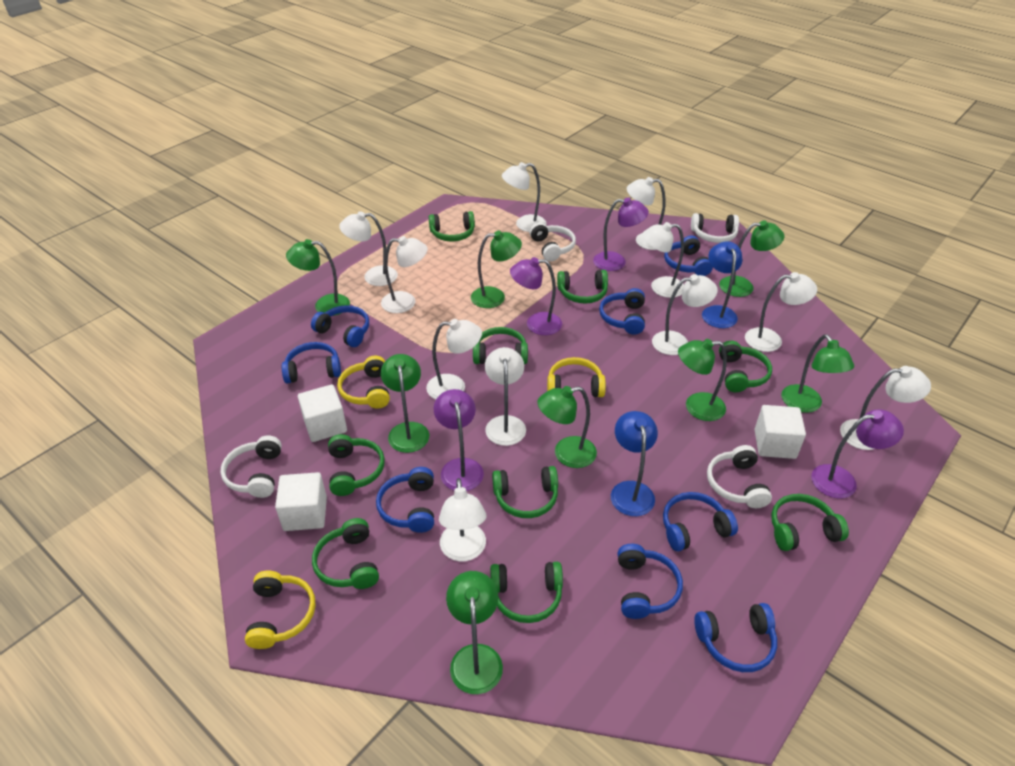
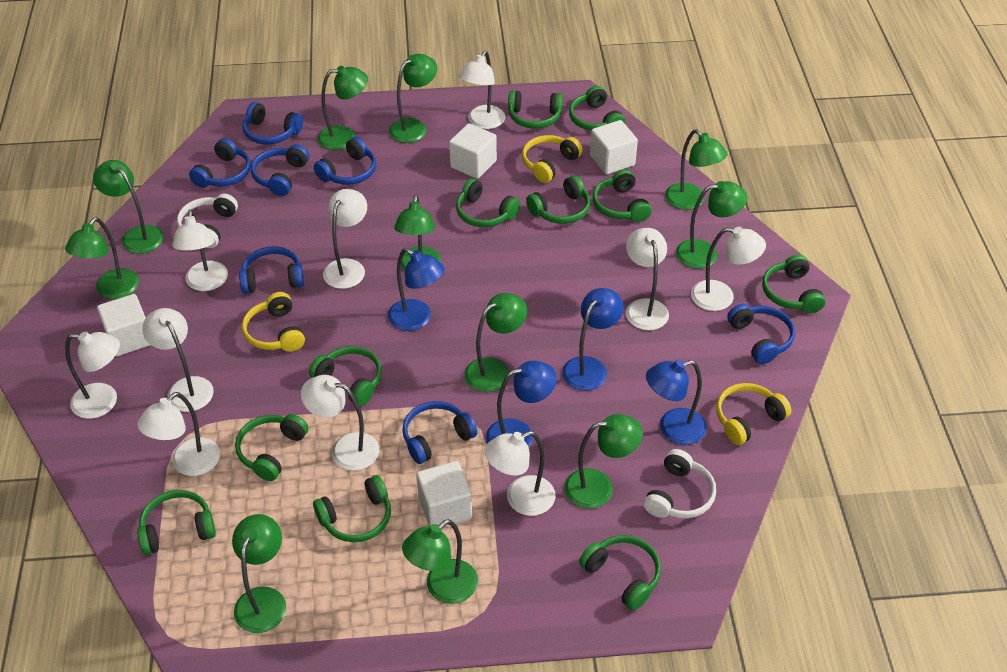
blue headphones: [282,342,341,384] [311,305,369,347] [376,467,434,533] [599,288,645,335] [617,544,683,619] [663,492,738,551] [664,235,713,276] [694,603,777,672] = 8 -> [189,138,251,188] [239,246,304,293] [243,102,303,144] [251,144,309,196] [314,137,376,185] [402,401,478,464] [727,304,795,364] = 7
blue lamp: [611,411,658,516] [702,241,742,328] = 2 -> [388,248,445,331] [486,361,557,447] [562,288,624,391] [646,360,707,445] = 4
green headphones: [312,518,379,589] [328,434,385,496] [429,211,475,241] [473,327,528,364] [490,562,563,623] [492,466,558,518] [557,270,608,304] [719,341,772,392] [771,494,849,551] = 9 -> [137,490,216,555] [235,414,309,481] [309,346,382,406] [313,475,391,542] [456,179,520,227] [508,91,563,129] [526,175,590,224] [569,86,626,131] [579,535,661,611] [592,169,652,222] [762,254,825,313] = 11
green lamp: [286,239,350,316] [381,354,429,453] [446,571,503,694] [471,231,522,308] [538,386,597,468] [678,339,727,421] [719,221,784,297] [781,334,854,413] = 8 -> [65,217,139,299] [93,160,164,254] [232,514,286,633] [318,66,368,150] [389,54,437,143] [394,195,441,271] [402,519,478,604] [465,293,527,392] [564,414,643,509] [665,129,727,210] [676,181,747,268] = 11
purple lamp: [434,389,484,491] [510,257,562,335] [593,198,649,271] [811,409,904,498] = 4 -> none = 0
white cube: [275,472,327,531] [298,384,347,442] [754,405,806,459] = 3 -> [97,294,150,356] [416,461,472,527] [449,123,497,179] [590,120,638,174] = 4
white headphones: [220,435,282,498] [529,222,576,261] [691,213,739,243] [707,445,772,508] = 4 -> [177,193,238,248] [644,449,716,518] = 2
white lamp: [339,211,398,286] [381,236,428,313] [426,319,482,400] [439,478,486,561] [485,347,526,446] [502,162,547,232] [627,177,666,250] [643,222,684,298] [652,274,718,355] [745,272,817,352] [840,366,931,450] = 11 -> [65,332,120,419] [137,392,220,476] [142,308,214,412] [172,209,228,291] [301,375,379,471] [323,189,367,289] [459,51,505,129] [485,431,556,516] [626,228,669,330] [691,227,766,311] = 10

